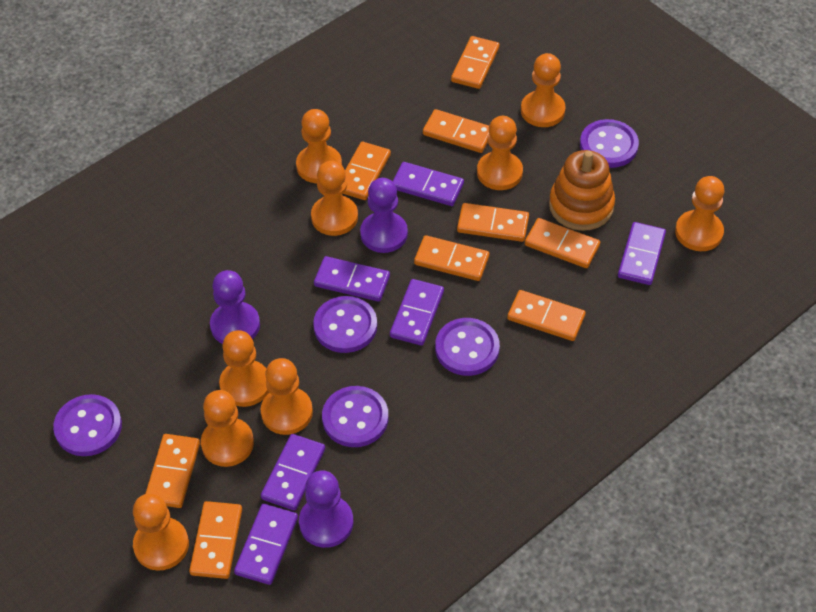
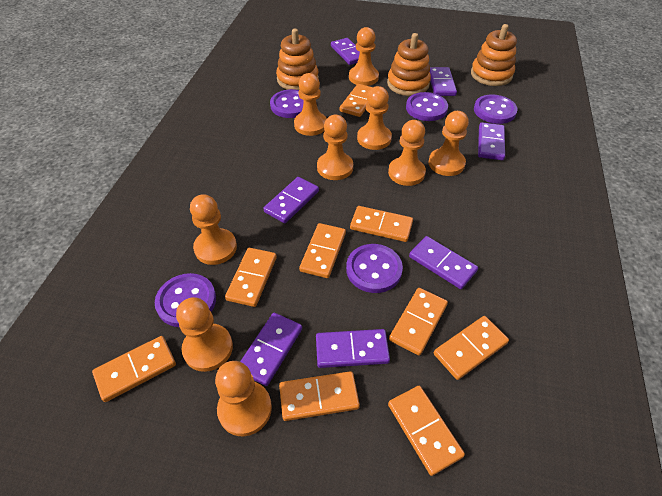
orange stacking toy: [549,150,615,231] = 1 -> [276,29,319,90] [387,33,431,96] [471,24,517,86] = 3
purple domino: [234,504,298,585] [261,434,325,511] [314,256,390,302] [390,279,444,346] [393,162,464,206] [618,222,666,285] = 6 -> [240,313,302,386] [263,177,319,223] [316,329,390,368] [331,38,360,65] [409,236,478,289] [430,67,457,96] [478,122,505,160] = 7
purple pawn: [210,270,260,344] [299,470,353,548] [360,178,408,253] = 3 -> none = 0

